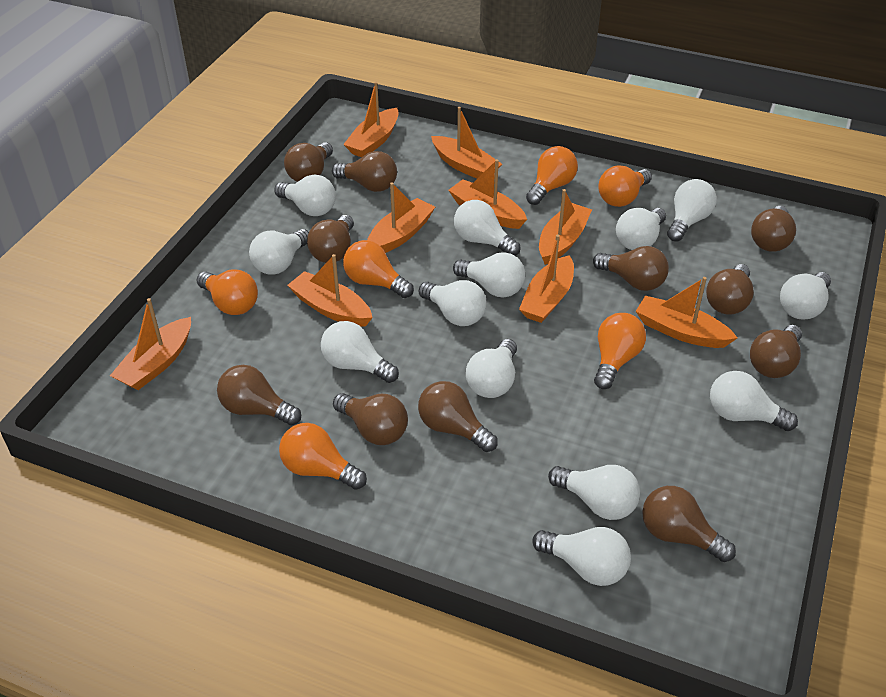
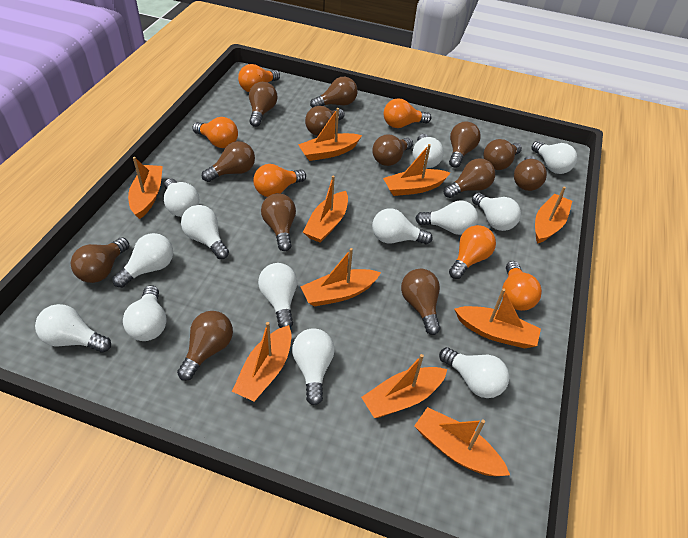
brown light bulb: [217,365,301,425] [284,142,333,182] [307,215,354,263] [332,151,397,192] [333,393,408,445] [418,381,498,452] [593,246,669,291] [642,486,736,562] [706,264,754,315] [750,325,802,378] [751,206,796,252] = 11 -> [71,237,130,283] [177,311,233,381] [202,141,255,182] [249,82,277,127] [261,193,296,251] [305,106,345,136] [310,77,358,108] [372,134,413,166] [401,269,440,335] [444,158,495,198] [449,121,481,168] [483,139,522,170] [514,156,547,191] = 13
orange boat: [110,298,191,390] [287,254,373,327] [343,82,399,157] [367,182,435,253] [431,107,502,178] [448,159,527,229] [519,235,574,323] [539,189,592,265] [636,277,737,348] = 9 -> [128,157,163,219] [232,322,291,401] [298,108,362,161] [300,248,381,307] [303,175,348,243] [361,354,447,418] [383,144,450,196] [414,407,510,476] [454,288,541,348] [535,187,572,244] = 10

